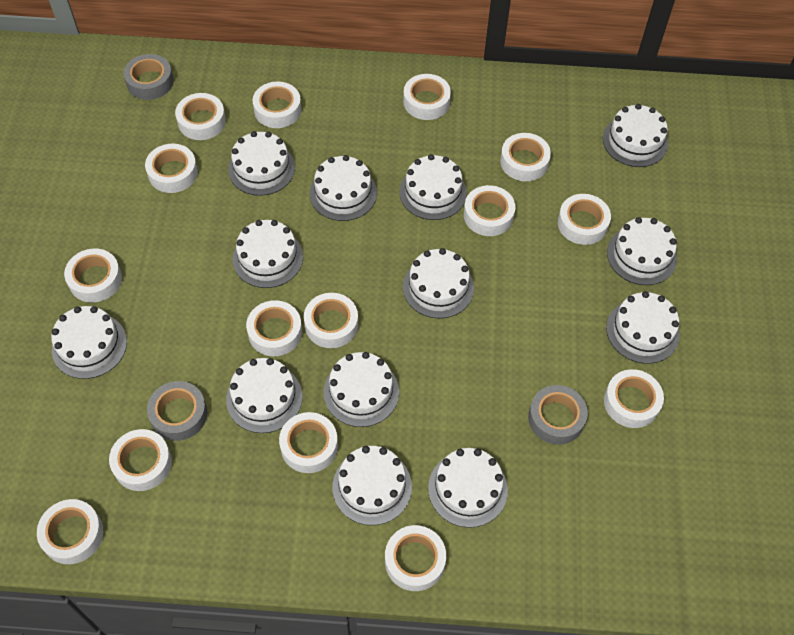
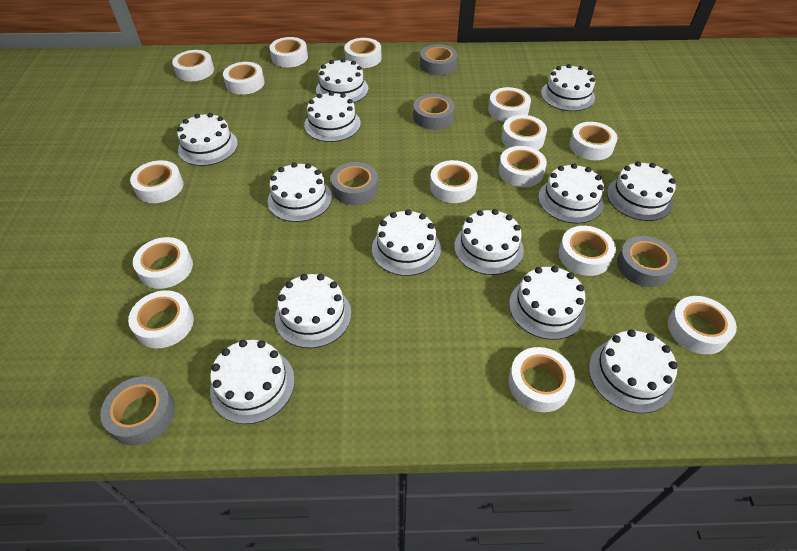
grey tape: [123,54,174,100] [147,381,207,441] [528,385,588,445] = 3 -> [100,376,175,445] [331,162,378,205] [413,94,455,130] [420,44,458,75] [617,236,678,287] = 5

